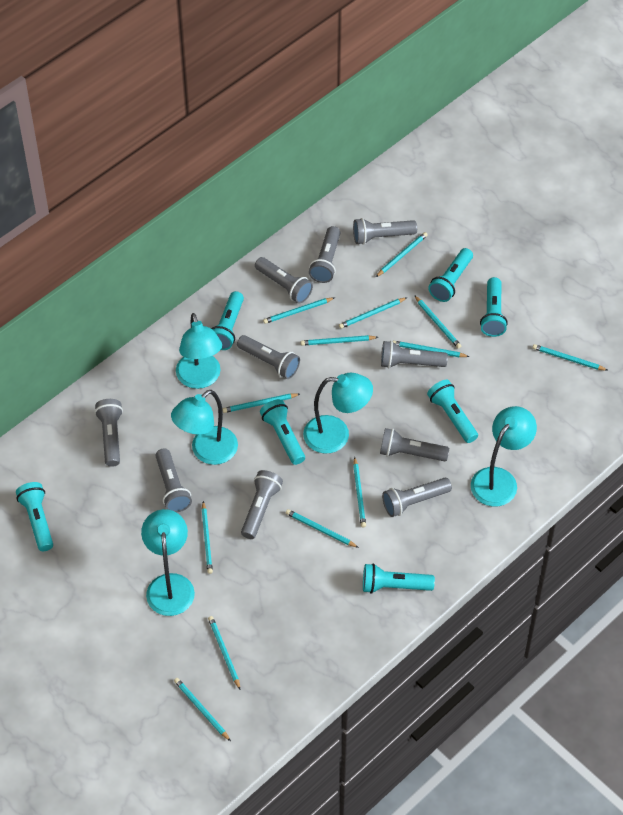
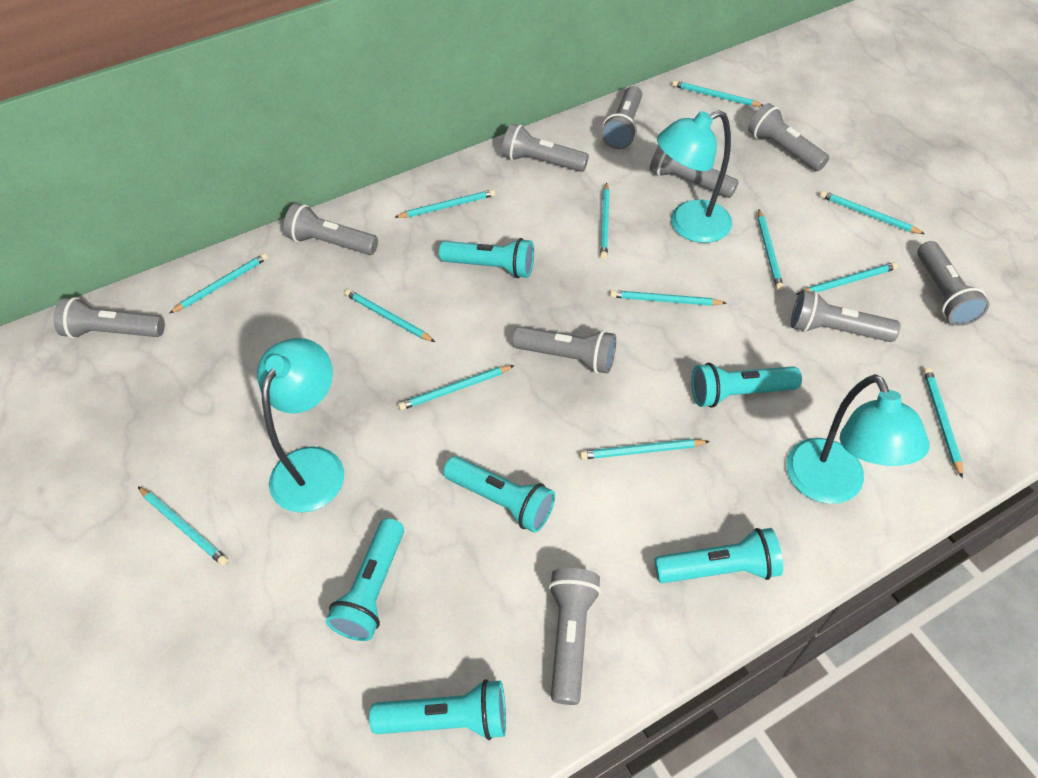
turquoise flashlight: [16,482,53,551] [211,291,244,350] [260,399,305,465] [363,563,435,594] [427,380,478,443] [428,248,473,302] [480,277,508,337] = 7 -> [326,518,404,641] [369,679,506,740] [439,238,534,278] [443,456,555,533] [654,528,783,583] [691,363,802,408] = 6
turquoise lamp: [141,509,195,616] [171,390,238,465] [176,313,222,389] [303,373,373,454] [471,406,537,507] = 5 -> [257,338,344,513] [657,110,732,243] [786,374,929,504] = 3

